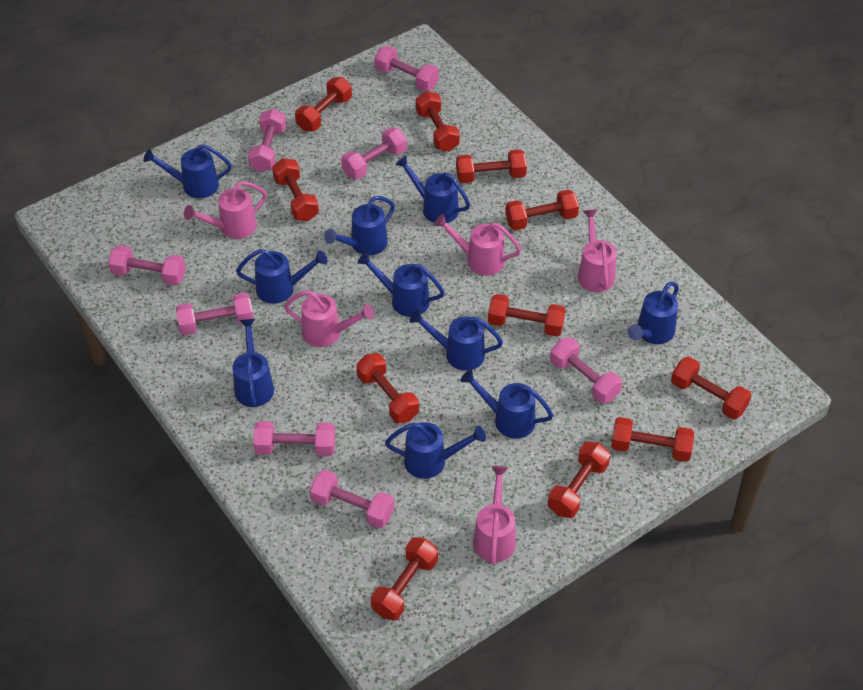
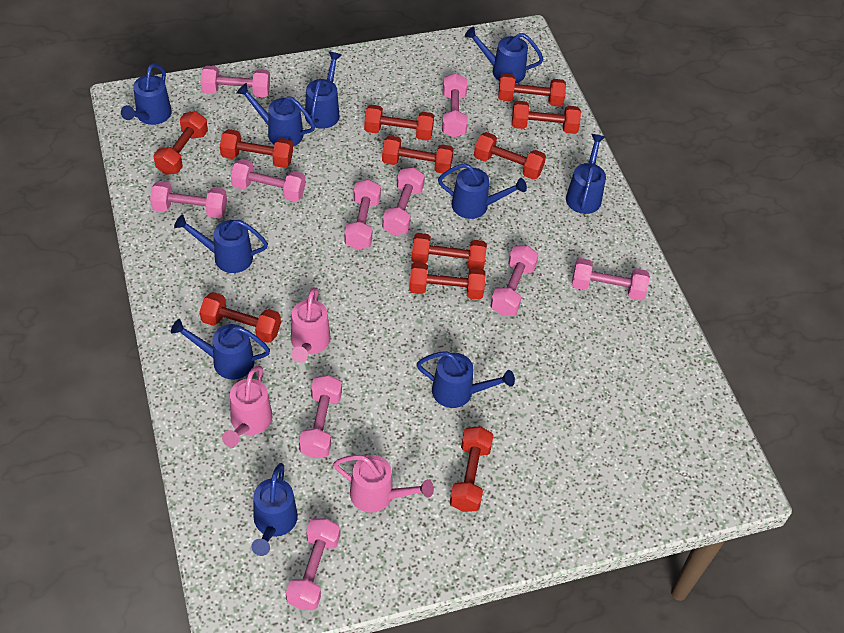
pink dumbbell: [108,245,186,286] [176,292,254,335] [248,108,286,172] [253,421,335,456] [310,470,394,528] [341,127,407,179] [375,46,439,91] [550,338,622,404] = 8 -> [150,181,227,218] [200,66,270,97] [231,159,305,202] [286,518,340,610] [299,375,342,458] [344,179,381,250] [382,167,425,235] [442,73,468,137] [491,245,538,316] [572,258,650,301] = 10
pink watering can: [184,181,267,239] [284,290,374,347] [434,214,521,276] [473,466,516,565] [578,209,617,292] = 5 -> [222,365,272,447] [291,287,331,363] [333,455,434,513] = 3

